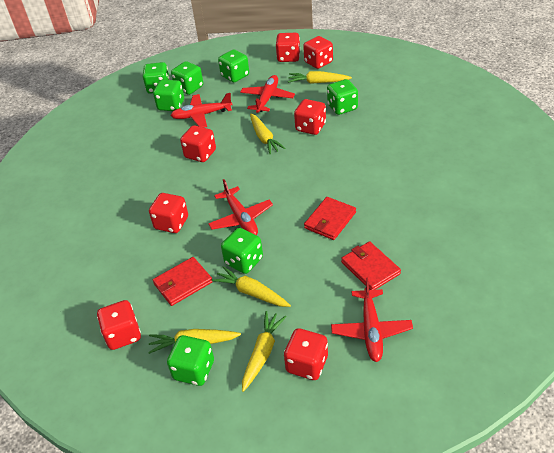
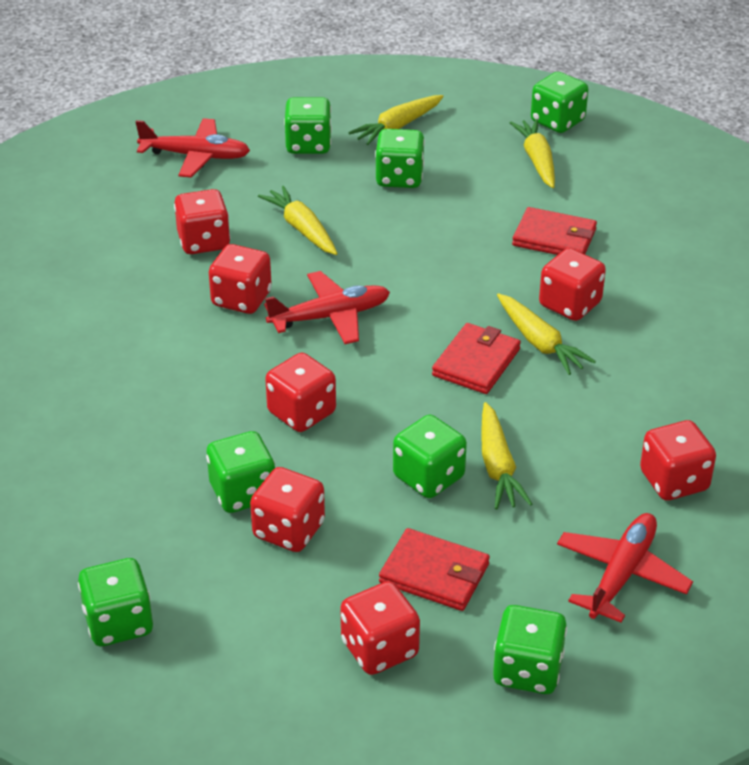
red plane: [170,93,232,128] [208,179,273,235] [240,75,295,113] [331,278,413,362] = 4 -> [135,118,250,177] [264,271,390,344] [557,513,693,623] = 3

